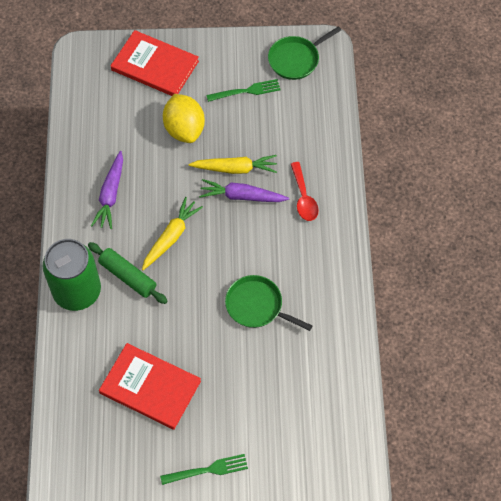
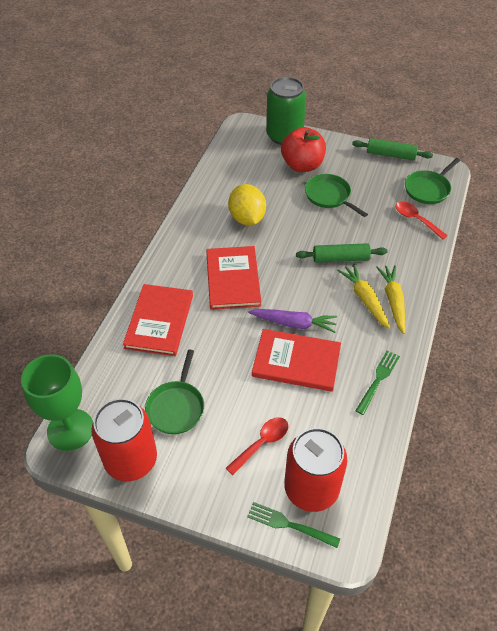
green goblet: none = 0 -> [21,354,93,451] = 1
green pan: [225,275,312,331] [268,26,341,80] = 2 -> [145,350,204,434] [305,174,368,217] [405,158,460,204] = 3
green rolling pin: [88,242,167,304] = 1 -> [296,243,388,263] [352,138,433,161] = 2
purple carrot: [91,151,123,229] [199,179,289,202] = 2 -> [248,309,337,333] = 1
red apple: none = 0 -> [281,127,326,172] = 1
red book: [99,343,201,430] [111,30,199,96] = 2 -> [123,284,193,356] [206,246,261,310] [252,329,341,392] = 3
red can: none = 0 -> [91,398,157,481] [284,428,347,512] = 2
red spoon: [291,162,319,221] = 1 -> [226,417,288,475] [396,202,448,240] = 2

